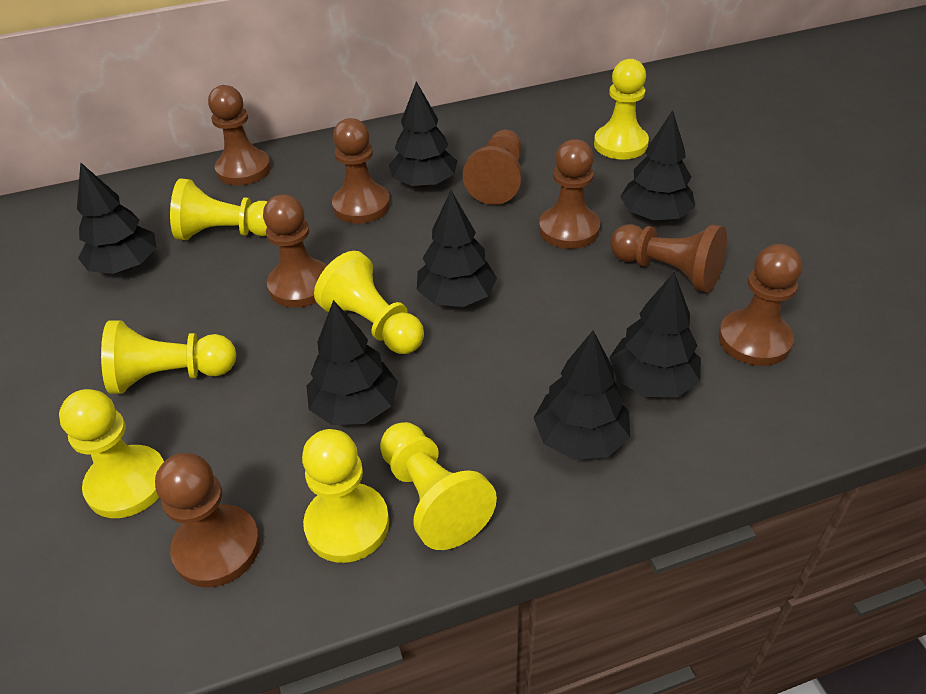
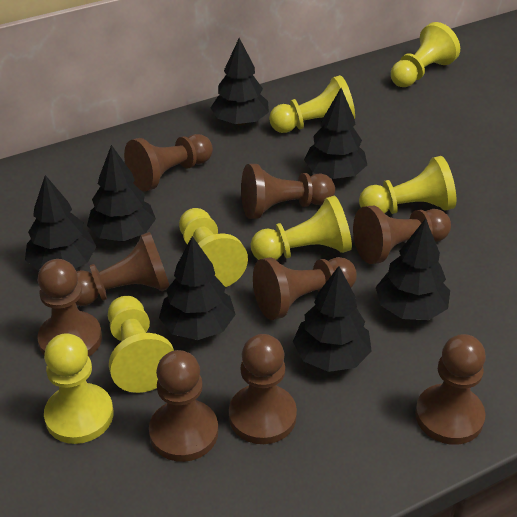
brown pawn: [155,453,260,587] [208,85,271,185] [263,194,327,308] [332,118,390,224] [463,129,522,205] [539,139,600,249] [610,224,727,293] [719,244,802,366] = 8 -> [37,259,102,356] [76,232,170,306] [124,134,213,192] [149,350,218,462] [229,334,297,444] [241,164,335,219] [253,257,357,320] [353,206,451,264] [415,334,486,445] = 9

